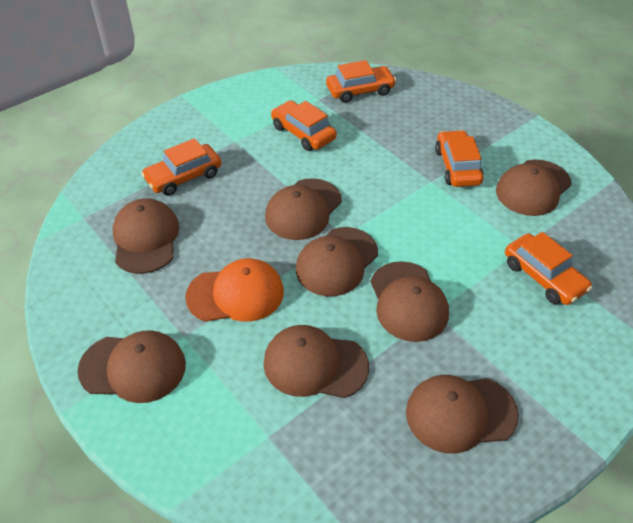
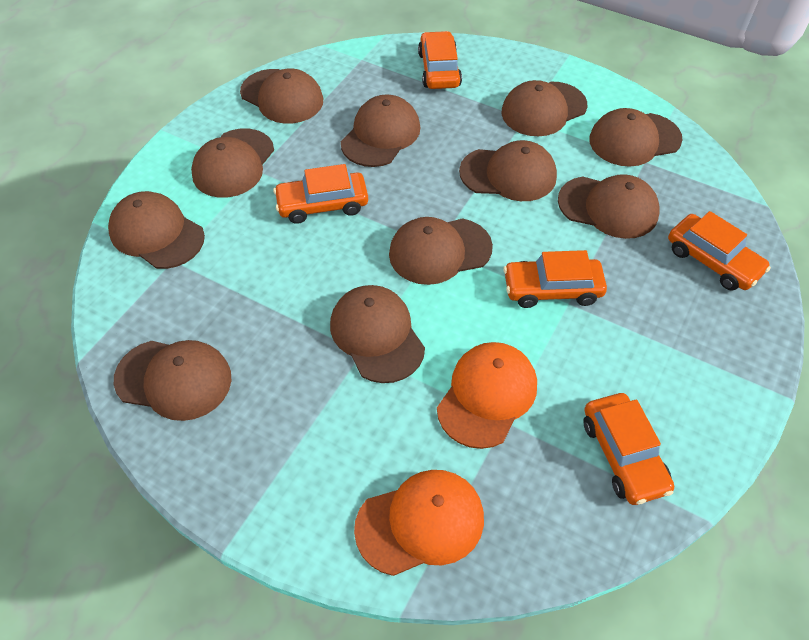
brown cap: [78,330,186,403] [113,198,180,274] [264,325,369,398] [265,178,342,240] [296,227,378,296] [370,261,449,342] [406,375,519,453] [496,159,572,216] = 8 -> [108,191,205,269] [114,340,231,421] [191,128,274,198] [240,69,323,124] [330,285,425,383] [341,94,420,167] [389,217,493,285] [459,140,557,201] [502,80,587,136] [558,174,660,239] [589,108,682,167] = 11
orange cap: [185,258,284,322] = 1 -> [354,470,484,576] [437,342,537,449] = 2

